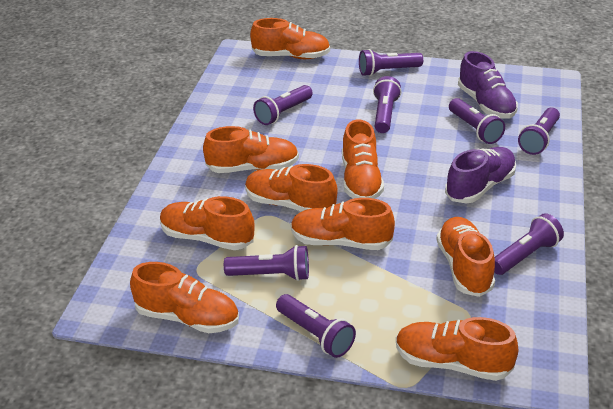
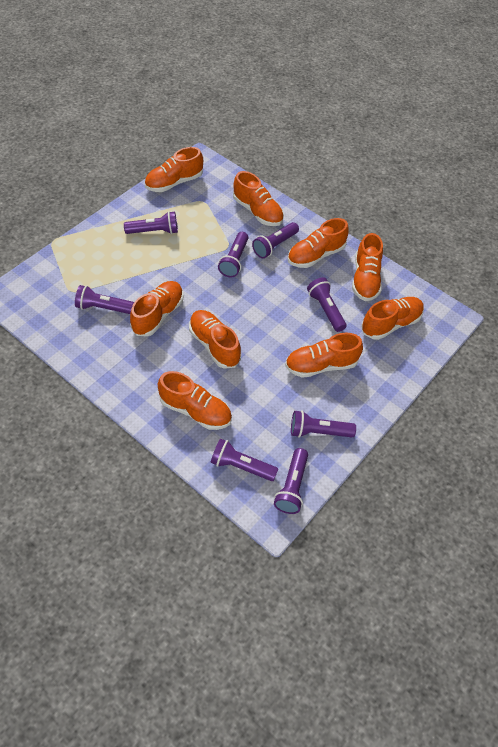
purple shoe: [445,147,516,203] [458,51,518,119] = 2 -> none = 0

